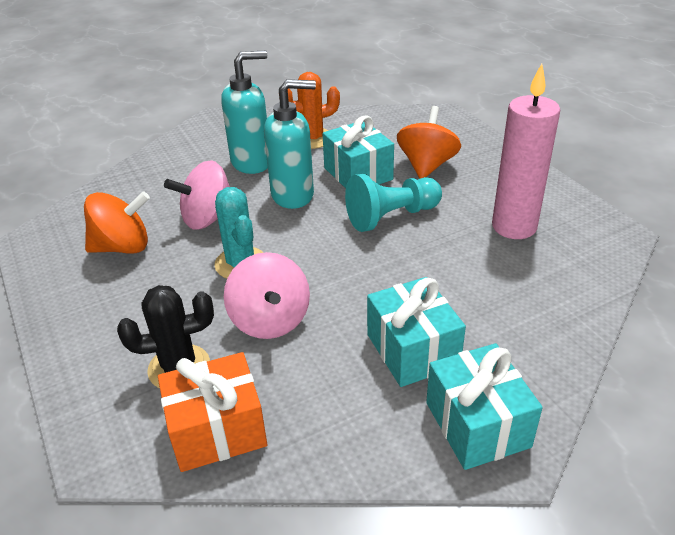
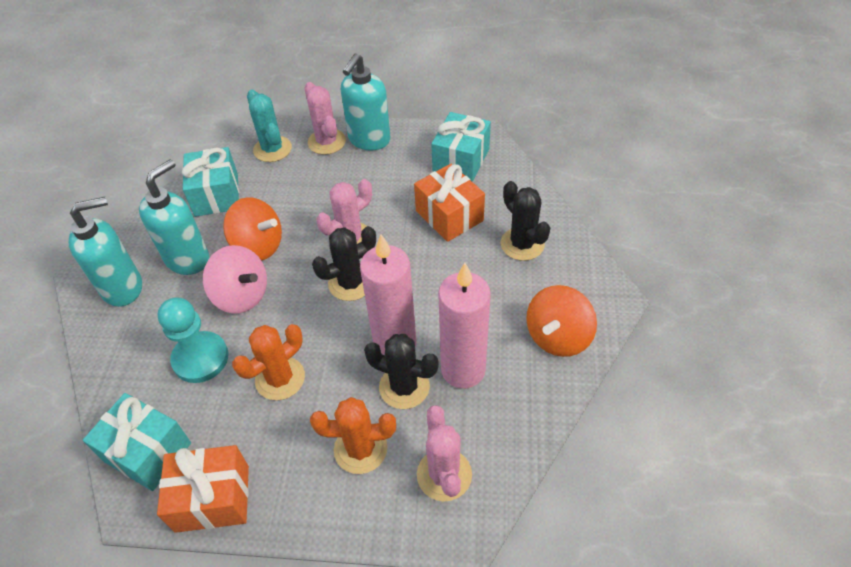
black cactus: [117,285,214,389] = 1 -> [312,226,376,301] [364,334,439,409] [501,181,550,261] = 3
orange cactus: [288,72,340,149] = 1 -> [232,324,305,400] [310,397,396,474] = 2
orange gift: [158,352,267,472] = 1 -> [157,445,249,533] [414,164,485,242] = 2
pink cactus: none = 0 -> [304,82,346,155] [316,179,372,244] [417,405,472,502] = 3
pink candle: [492,64,560,239] = 1 -> [360,234,417,356] [438,263,491,389] = 2
pink spinning top: [164,160,230,230] [224,252,310,339] = 2 -> [203,245,267,313] = 1
turquoise soap dispenser: [221,51,268,174] [264,79,316,209] = 2 -> [69,197,142,307] [139,159,209,275] [341,53,390,151] = 3

